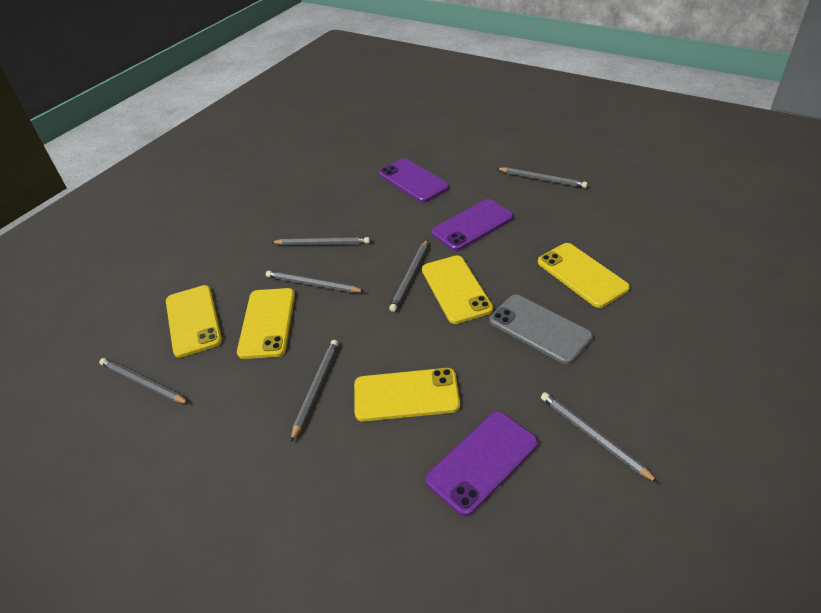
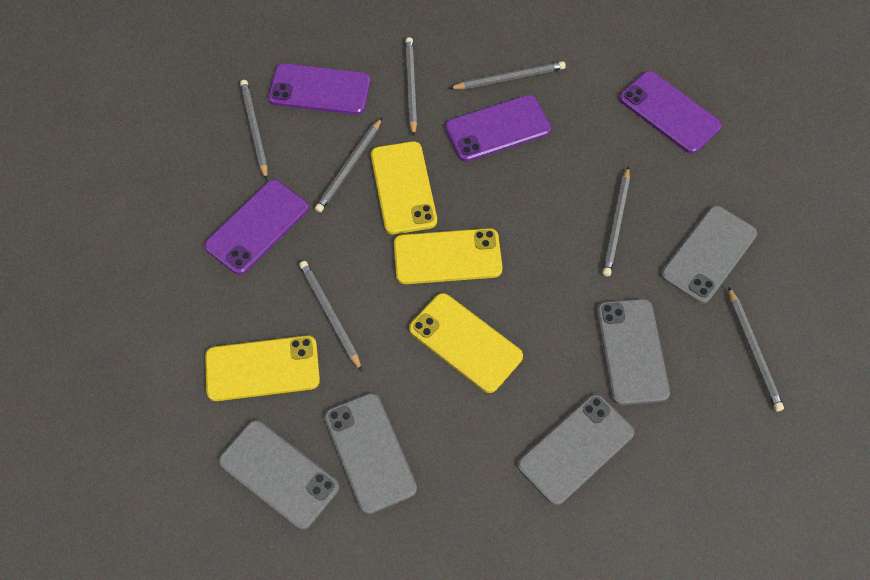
grey phone: [489,295,593,364] = 1 -> [219,420,339,530] [324,393,417,514] [518,394,634,505] [597,299,670,405] [661,206,757,304] = 5
purple phone: [379,158,449,203] [425,411,538,516] [431,199,513,251] = 3 -> [204,180,309,275] [268,63,370,115] [445,95,551,162] [619,71,722,154] = 4
yellow phone: [166,285,222,358] [237,288,295,359] [354,368,460,422] [422,255,493,324] [538,243,630,308] = 5 -> [205,335,320,401] [371,141,437,235] [394,228,503,284] [409,293,523,393] = 4

